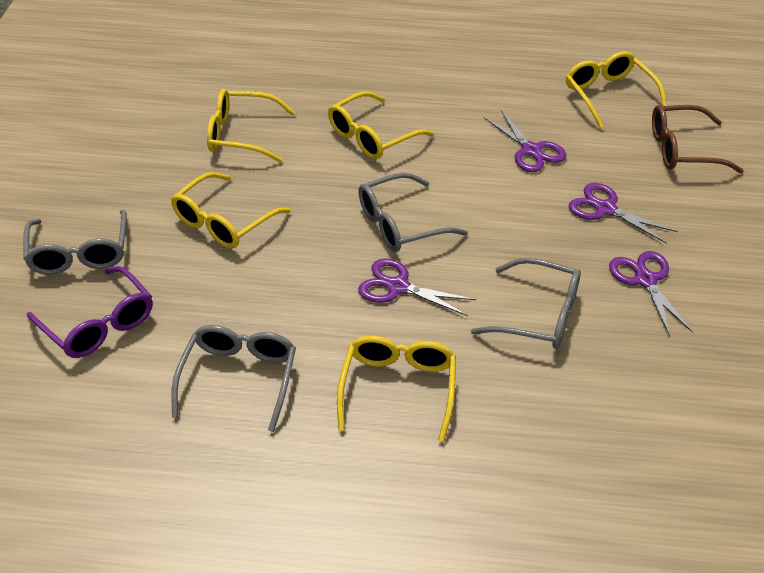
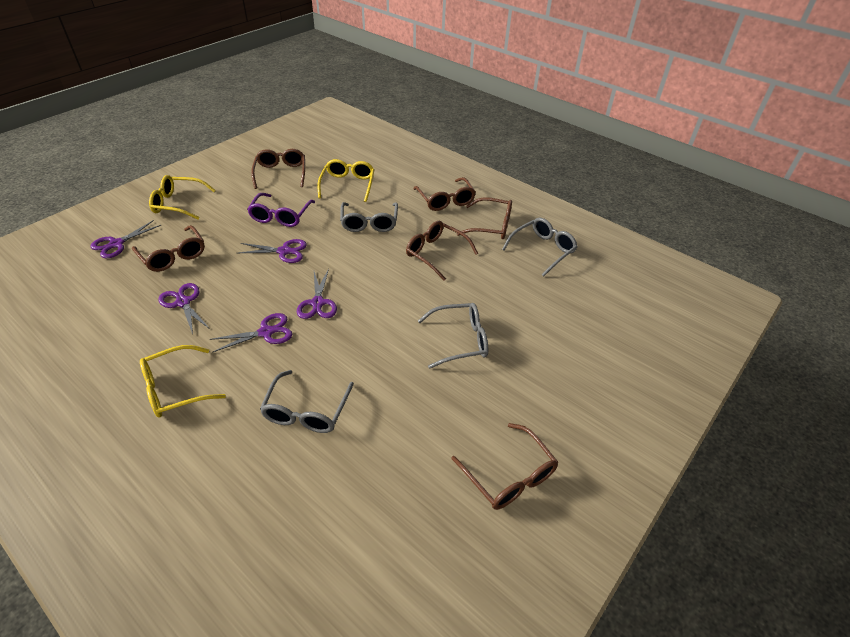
brown glasses: [652,105,744,173] = 1 -> [132,225,205,272] [251,149,305,189] [406,221,478,281] [413,177,476,211] [451,423,558,510] [457,197,512,239] = 6
purple scissors: [358,259,476,316] [484,110,566,172] [569,183,678,244] [609,251,693,337] = 4 -> [91,220,161,259] [159,283,210,334] [210,313,292,353] [239,239,307,263] [297,269,337,319] = 5
yellow glasses: [171,172,291,248] [207,89,295,162] [328,91,434,159] [337,336,456,442] [566,51,667,129] = 5 -> [140,345,226,417] [149,175,216,220] [317,159,375,202] = 3

